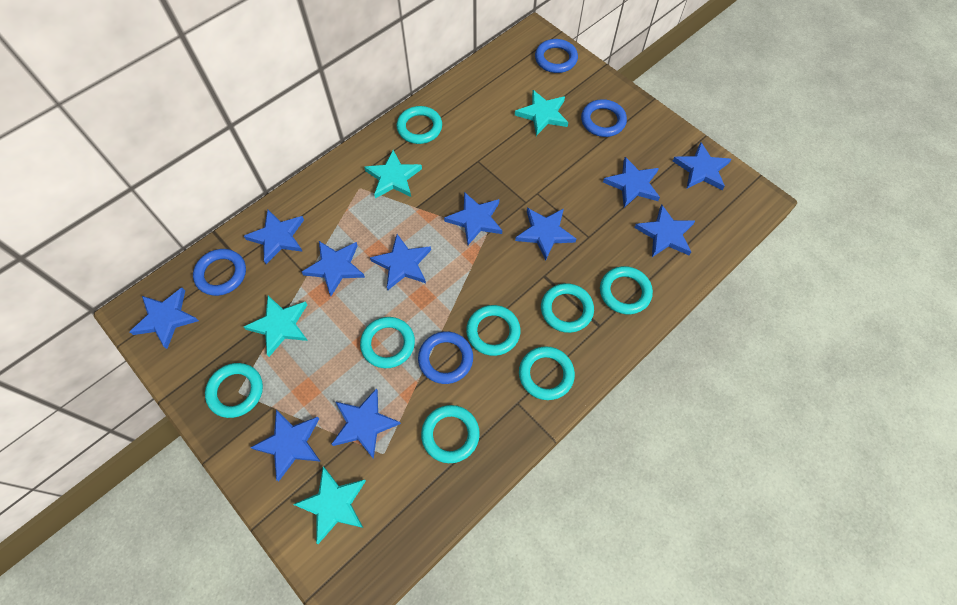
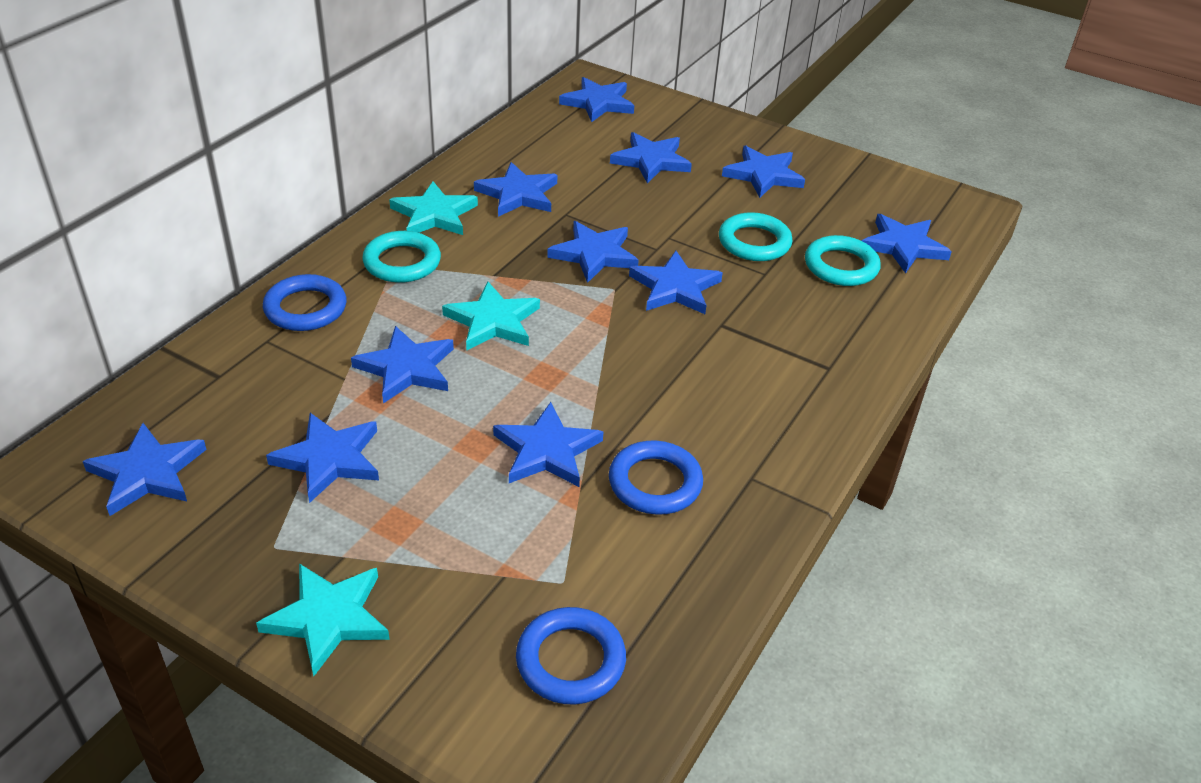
blue ring: [193,249,246,296] [418,331,473,384] [535,39,578,73] [581,99,627,137] = 4 -> [263,274,346,331] [516,607,626,705] [609,441,703,515] = 3
turquoise ring: [205,363,263,418] [360,317,415,368] [397,106,442,144] [421,405,480,463] [466,305,520,356] [519,346,575,400] [541,283,594,333] [600,266,653,314] = 8 -> [362,231,441,283] [719,212,793,261] [805,235,881,286] = 3
turquoise star: [244,296,308,357] [293,467,366,544] [364,150,422,198] [515,90,568,136] = 4 -> [256,563,390,676] [389,181,478,235] [442,282,540,351] = 3

